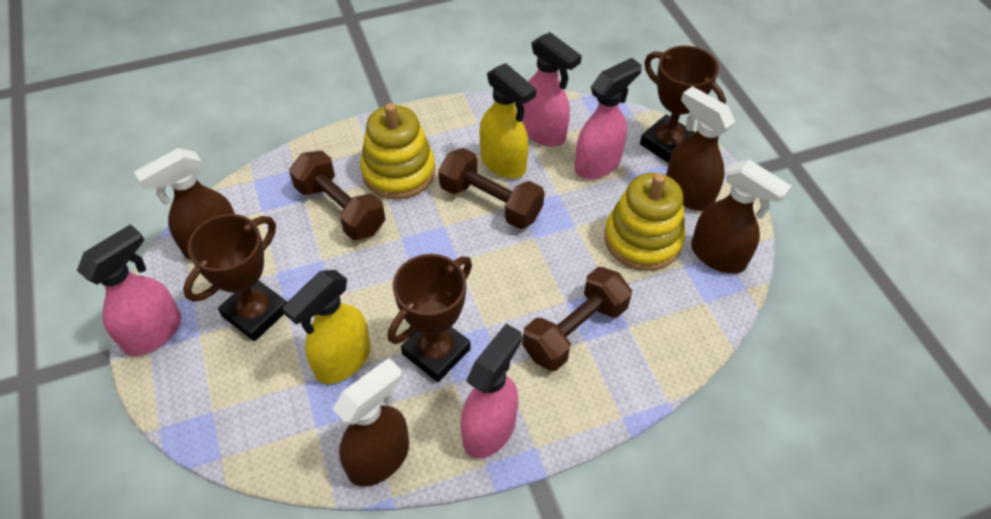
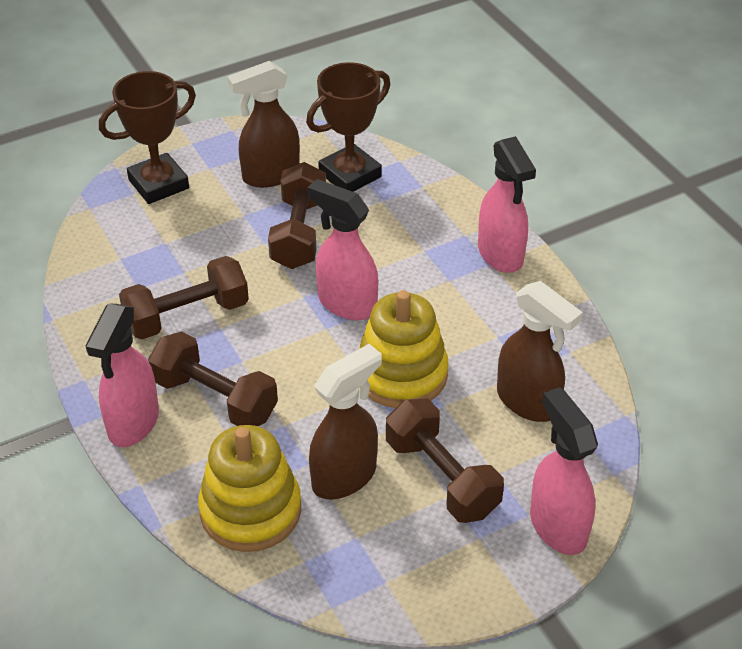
brown dumbbell: [289,151,385,240] [438,148,545,229] [522,267,632,371] = 3 -> [119,256,249,339] [148,332,278,426] [268,162,326,269] [386,398,504,523] = 4
brown spray bottle: [134,148,235,260] [333,358,409,487] [666,86,735,211] [691,160,791,274] = 4 -> [227,61,300,188] [309,344,382,499] [497,281,583,422] = 3
brown trophy: [183,214,287,341] [388,254,472,382] [640,46,726,163] = 3 -> [99,71,196,204] [306,62,390,192] = 2
yellow spray bottle: [282,270,370,384] [480,63,536,179] = 2 -> none = 0

